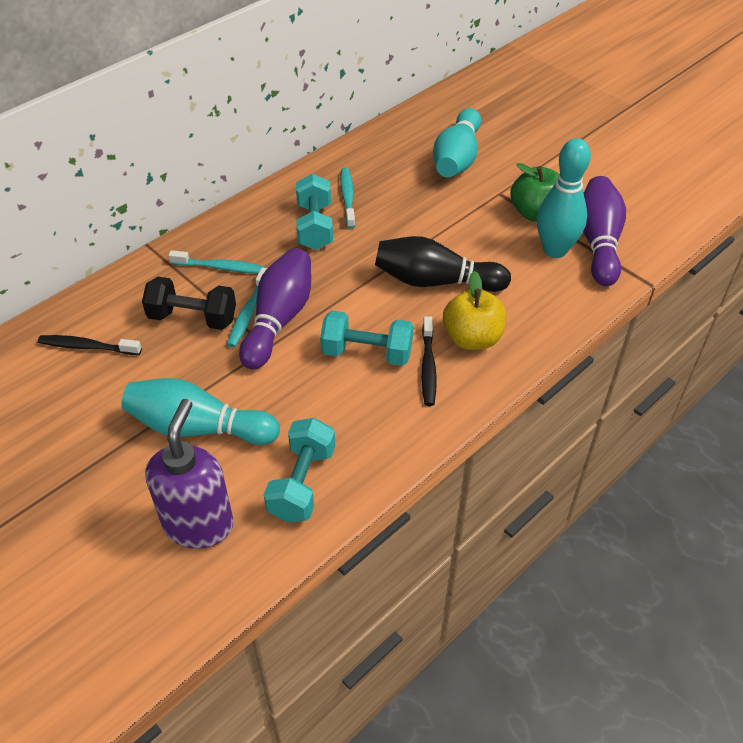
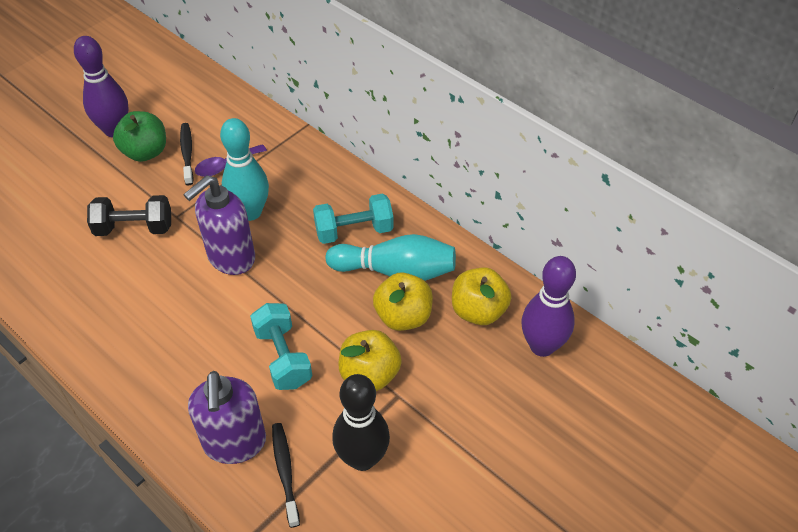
purple soap dispenser: [145,399,234,549] = 1 -> [183,175,255,275] [188,371,266,464] = 2
purple spoon: none = 0 -> [195,144,267,177] = 1
turquoise bowling pin: [121,378,280,445] [433,108,481,177] [537,138,591,258] = 3 -> [220,118,269,221] [326,234,456,281] = 2
turquoise dumbbell: [264,418,335,522] [296,174,333,250] [320,311,413,366] = 3 -> [250,303,312,390] [313,194,394,244] = 2
turquoise toothbrush: [168,250,266,273] [227,268,267,347] [340,168,356,229] = 3 -> none = 0
yellow apple: [443,271,506,350] = 1 -> [338,330,402,391] [373,273,433,331] [452,267,511,325] = 3

